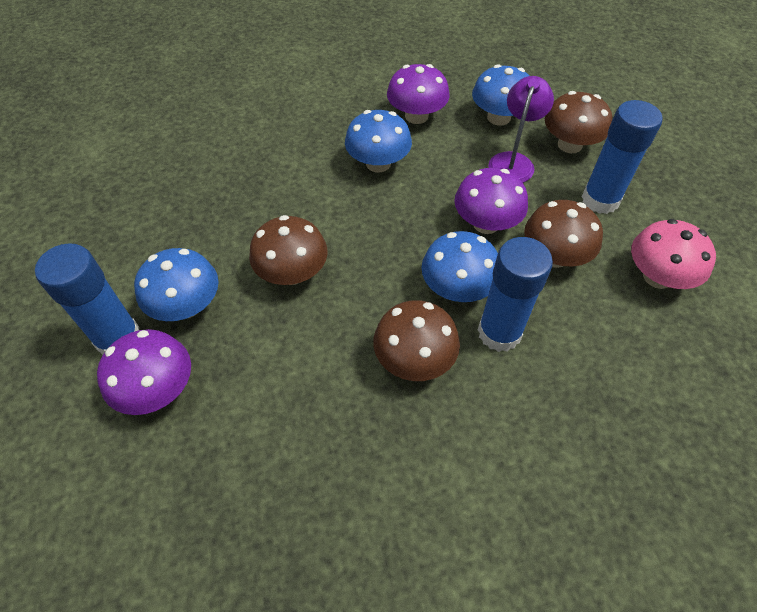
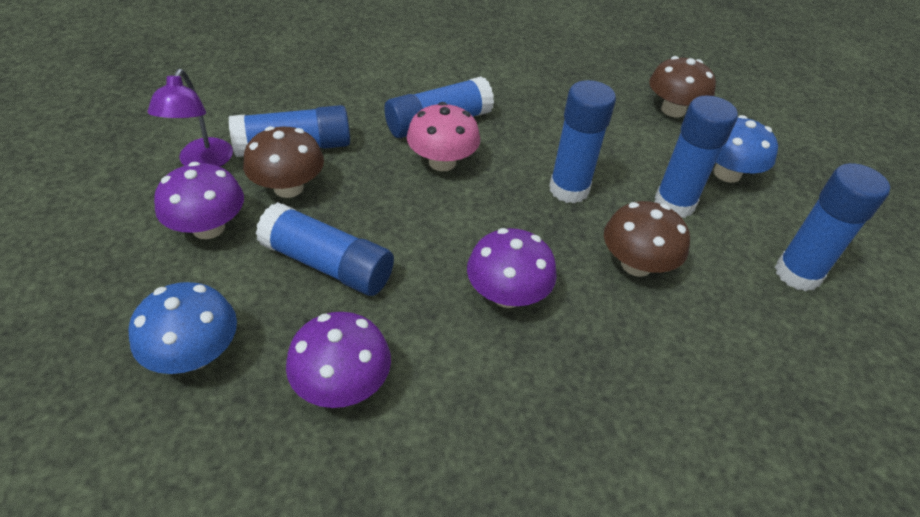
blue glue stick: [35,243,139,355] [478,237,553,352] [582,100,663,214] = 3 -> [228,105,350,157] [255,202,394,296] [385,76,494,138] [549,80,616,204] [655,95,738,218] [775,163,890,291] = 6
blue mushroom: [134,248,219,321] [345,110,412,173] [421,231,498,302] [472,64,529,126] = 4 -> [129,282,237,374] [714,115,778,183] = 2
brown mushroom: [249,215,327,285] [373,300,460,381] [524,200,603,268] [545,91,612,153] = 4 -> [243,126,324,198] [604,201,690,277] [649,56,716,117] = 3

